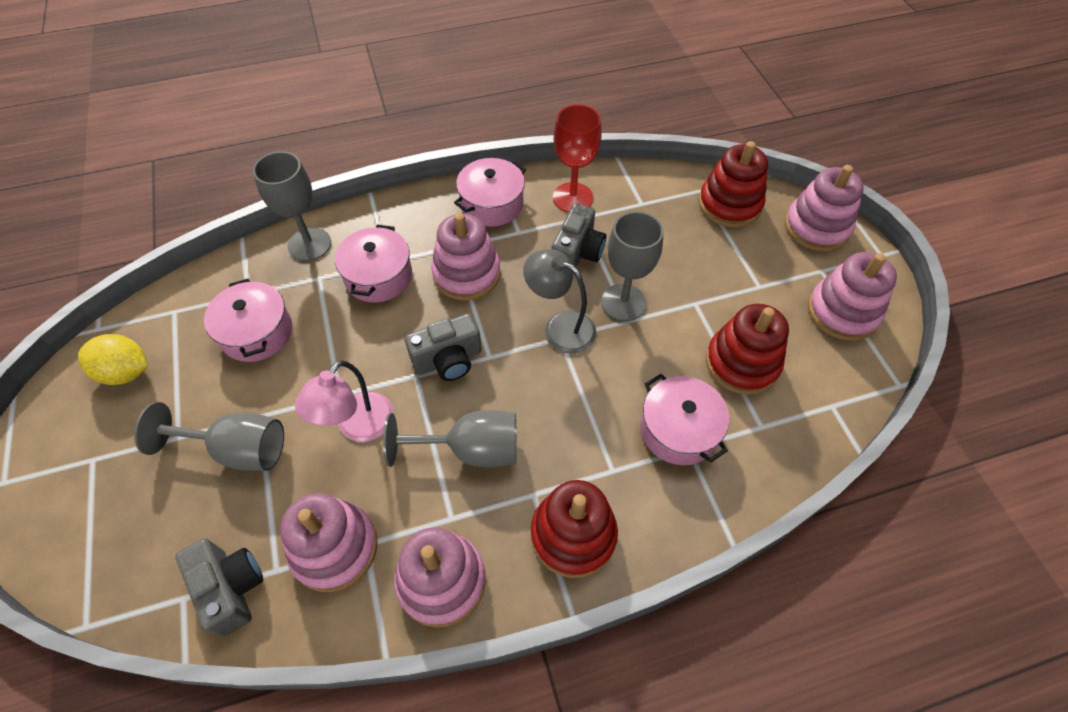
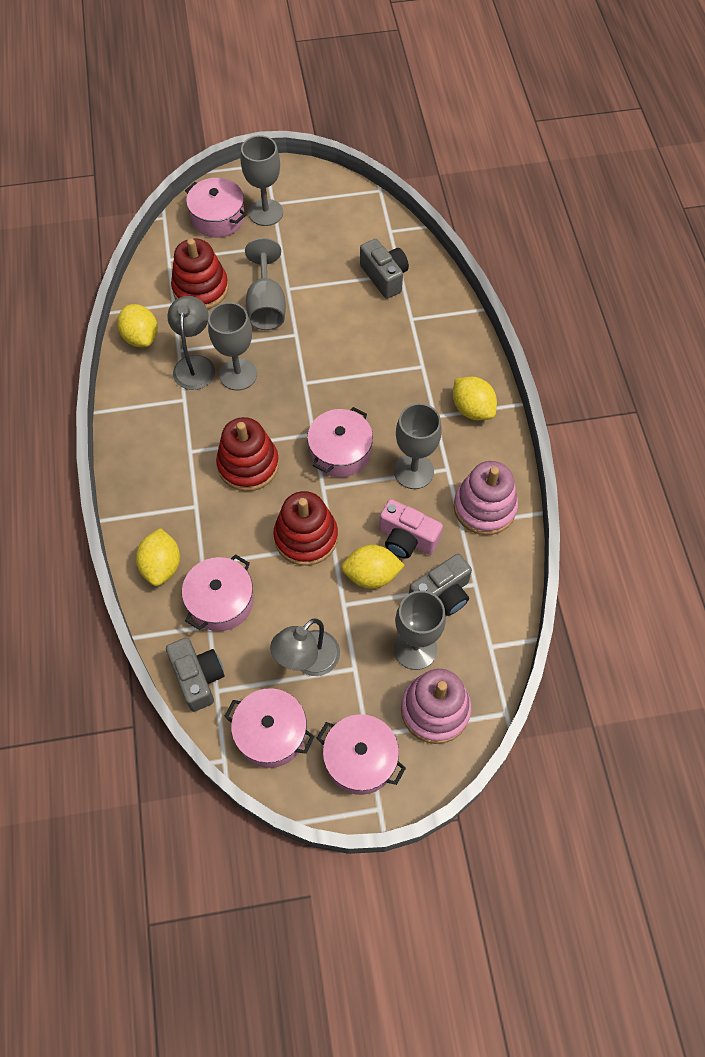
grey goblet: [134,402,284,471] [253,151,331,261] [383,410,517,468] [601,211,664,321] = 4 -> [208,302,257,391] [241,135,283,226] [245,238,286,330] [394,403,442,489] [394,590,446,670] = 5
grey lamp: [523,249,597,354] = 1 -> [167,296,215,390] [270,618,340,676] = 2
pink camera: none = 0 -> [379,499,443,559] = 1
pink lamp: [295,360,394,442] = 1 -> none = 0
pink pot: [204,279,292,362] [335,224,412,303] [454,158,526,227] [640,374,729,465] = 4 -> [182,554,254,631] [185,178,247,238] [224,688,315,768] [307,407,373,477] [317,714,406,795] = 5
pink stacking toy: [280,493,378,592] [394,528,486,627] [431,213,501,301] [785,165,864,251] [808,252,897,341] = 5 -> [401,669,471,744] [454,461,518,535] = 2
red goblet: [553,104,602,212] = 1 -> none = 0
yellow lemon: [78,334,148,385] = 1 -> [117,304,158,347] [136,528,180,586] [341,545,405,589] [453,377,497,420] = 4

